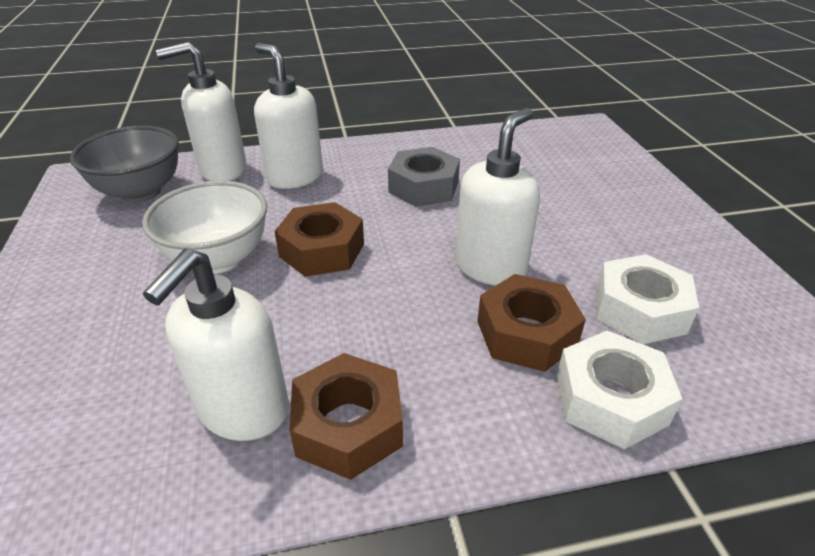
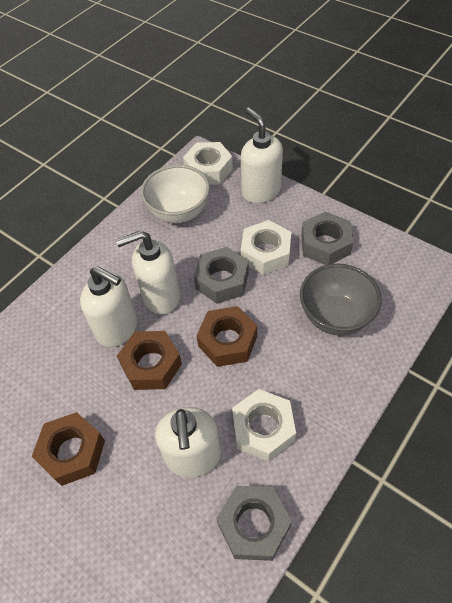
grey nut: [388,147,460,207] = 1 -> [194,247,249,304] [216,486,292,561] [301,212,353,265] = 3
white nut: [557,331,682,449] [597,254,699,344] = 2 -> [183,142,233,185] [232,389,296,462] [241,220,291,275] = 3

